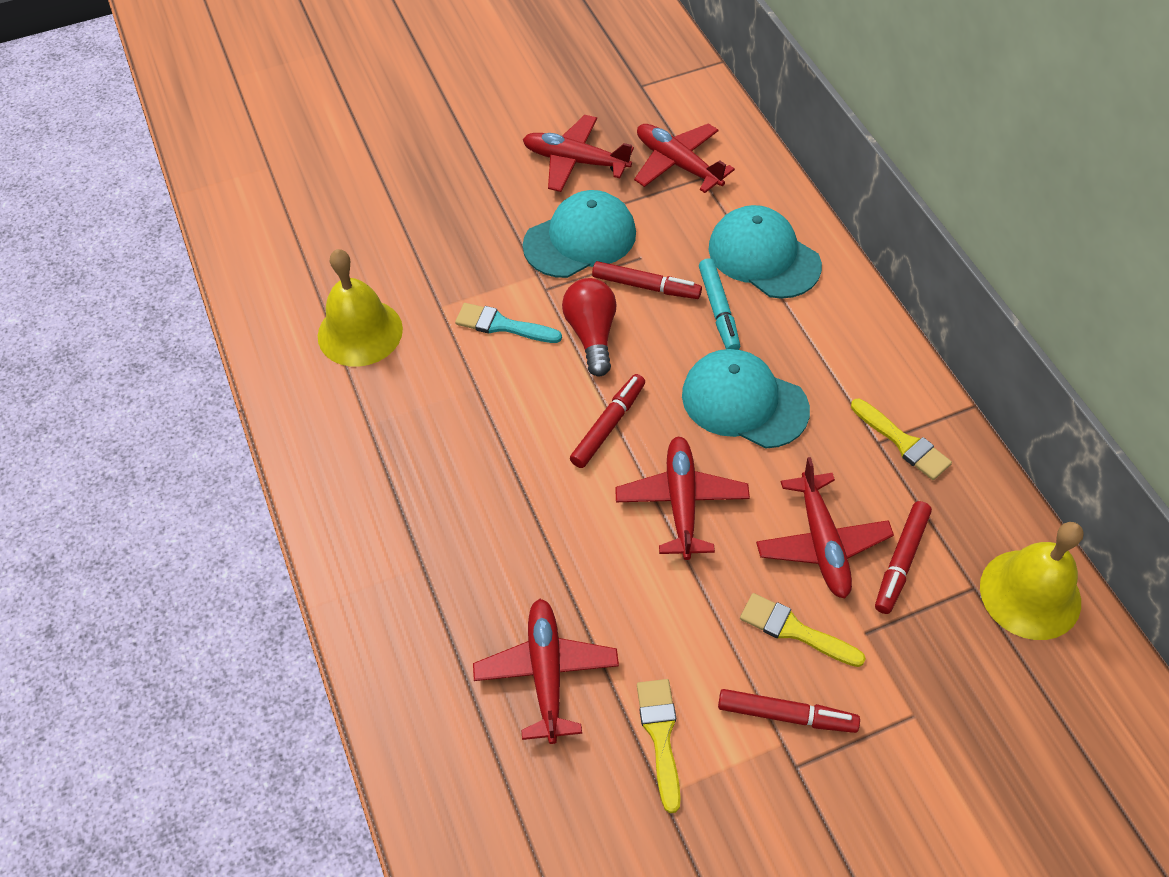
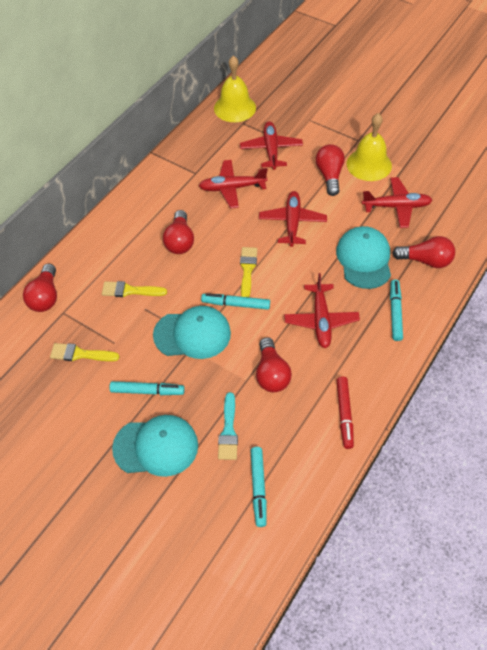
red light bulb: [562,278,617,376] = 1 -> [23,263,57,312] [163,210,194,254] [256,337,292,392] [316,144,345,196] [393,236,455,268] = 5
red marker: [570,374,645,468] [592,261,702,299] [718,689,860,733] [875,501,932,614] = 4 -> [337,377,354,449] = 1
turquoise marker: [699,258,740,350] = 1 -> [109,381,185,395] [201,293,270,310] [251,447,267,527] [390,279,403,341] = 4

